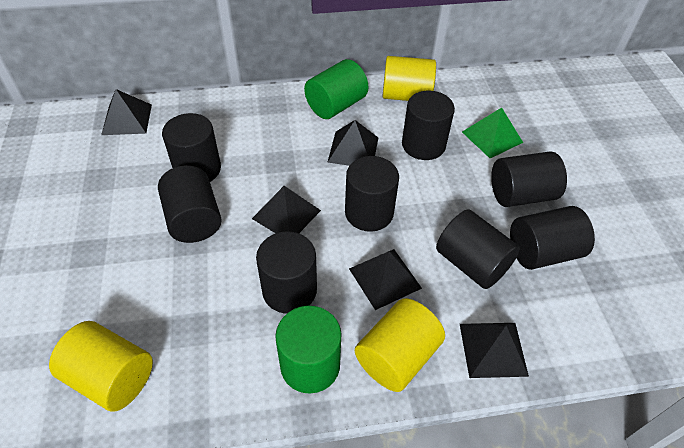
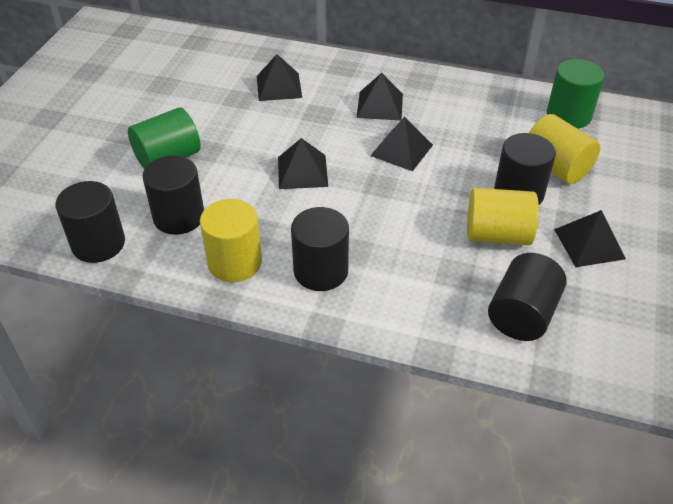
black cylinder: [158,165,222,243] [162,113,221,182] [256,231,317,314] [345,156,399,232] [402,91,455,160] [436,210,520,289] [491,151,567,207] [510,206,595,270] = 8 -> [55,181,125,263] [142,155,204,235] [291,207,349,291] [488,253,567,341] [494,133,556,205] = 5
green pyramid: [462,108,523,158] = 1 -> none = 0

